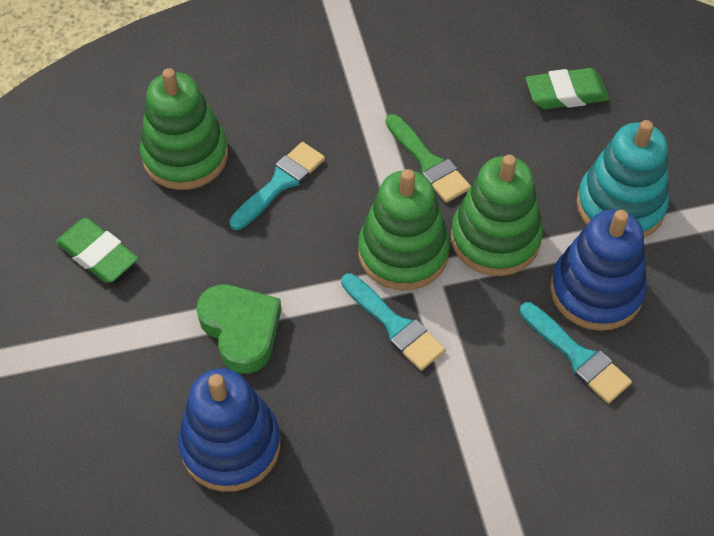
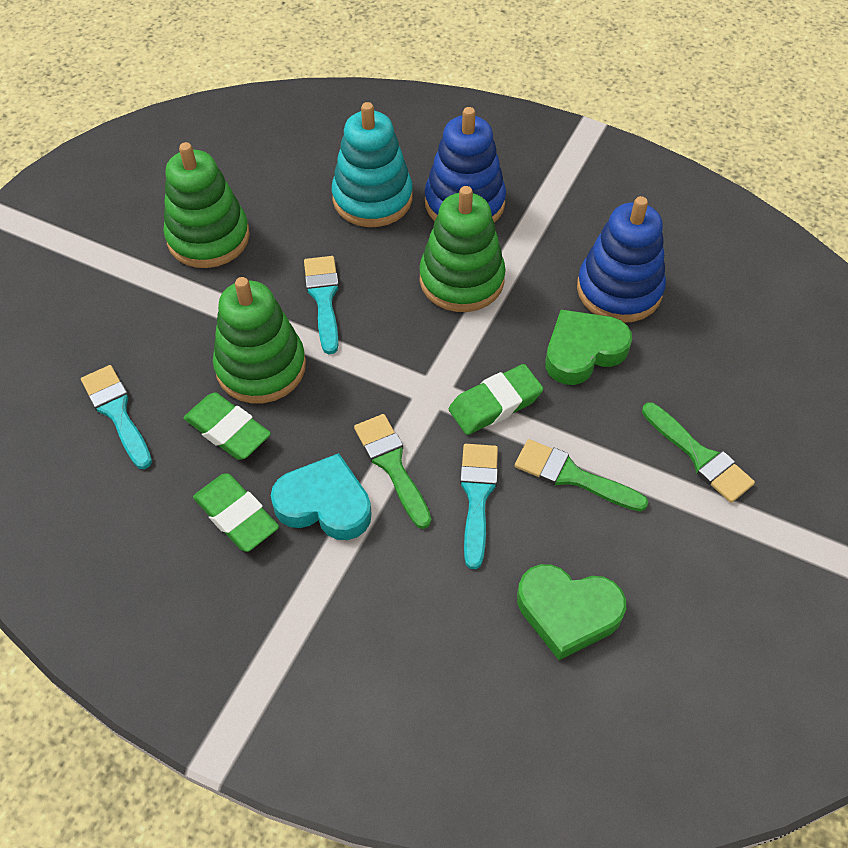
green brush: [385,114,471,203] = 1 -> [354,414,431,529] [515,439,649,512] [642,403,755,503] = 3
green eraser: [56,218,138,283] [526,68,609,109] = 2 -> [184,392,271,460] [193,473,279,552] [449,364,544,435] = 3
green heart: [196,284,281,374] = 1 -> [517,564,626,660] [546,310,632,385] = 2
turquoise heart: none = 0 -> [271,453,372,540] = 1

